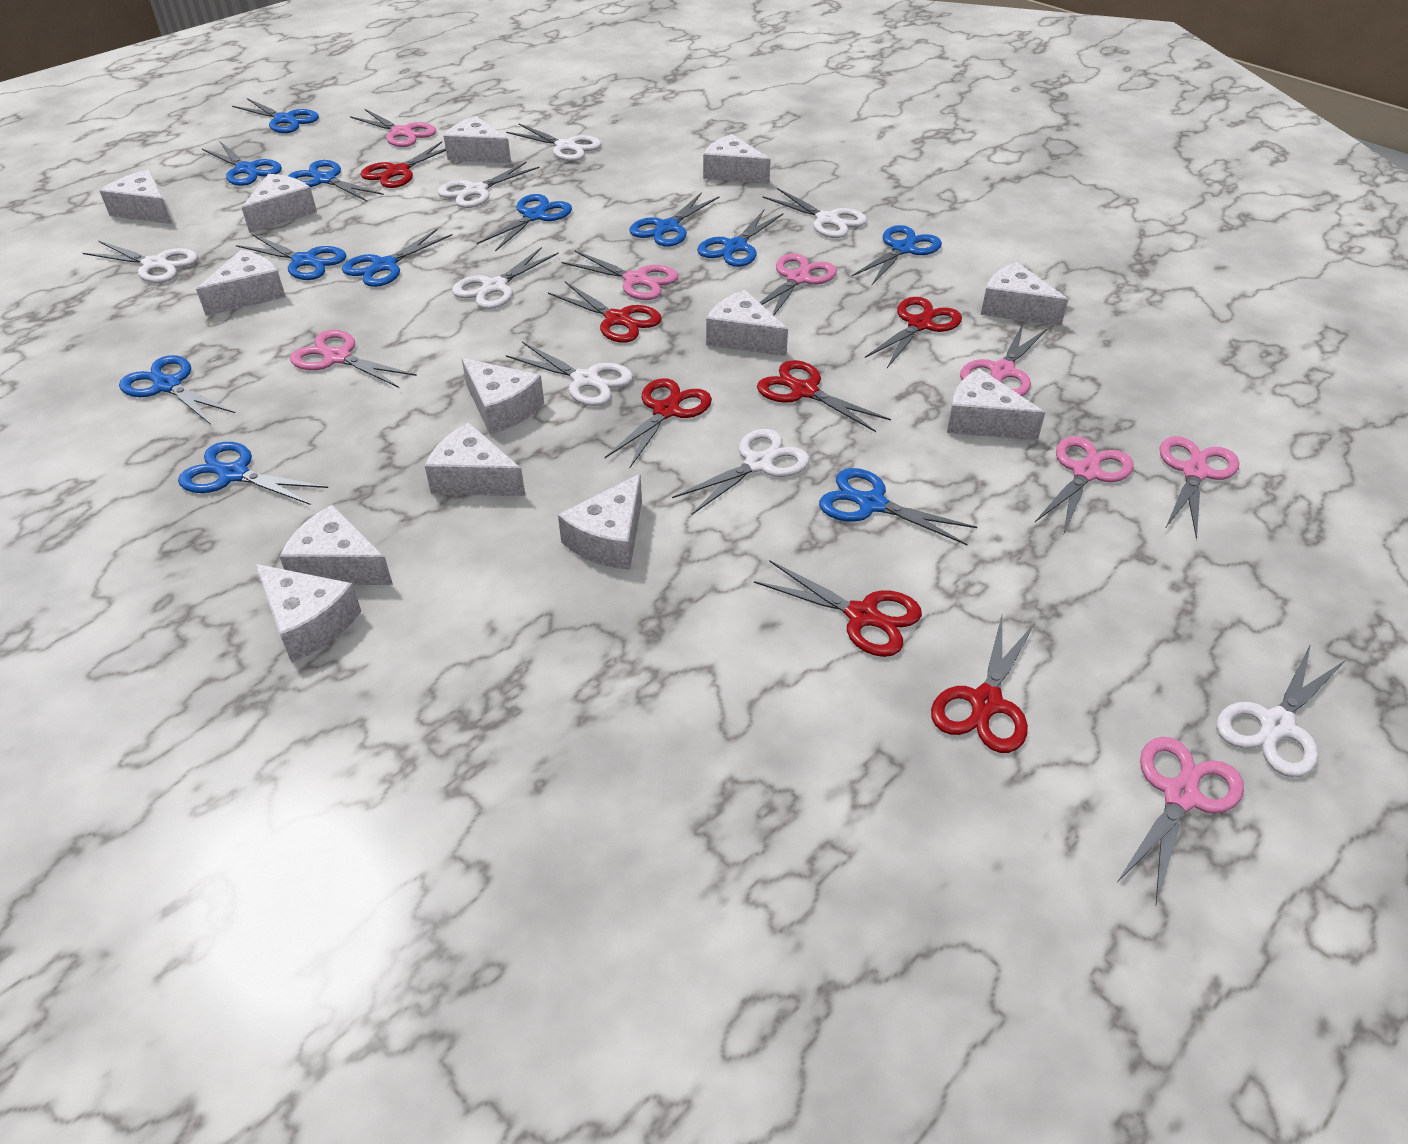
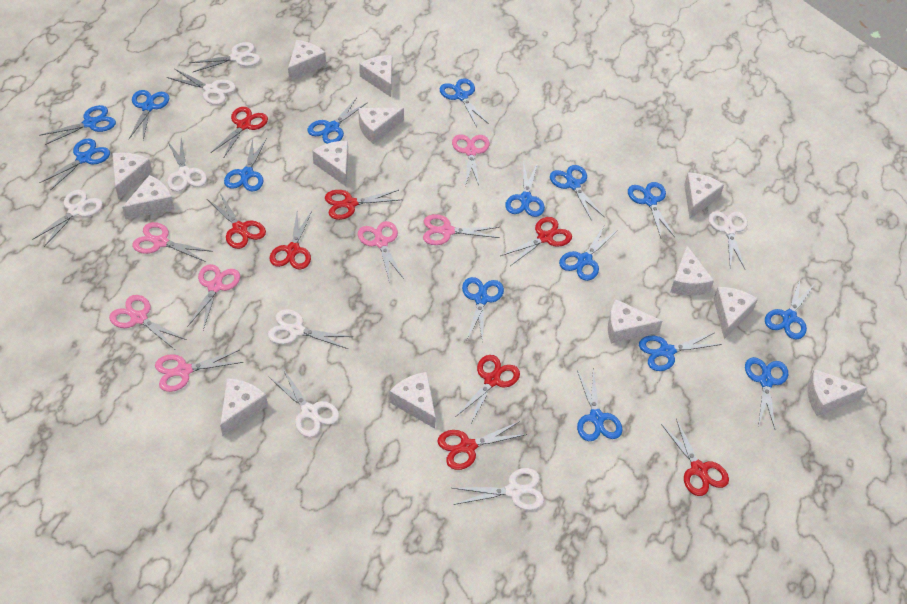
blue scissors: [119,355,235,425] [178,442,328,505] [202,142,282,186] [232,98,319,133] [236,234,346,280] [288,160,384,201] [342,229,453,287] [477,194,572,252] [629,192,719,247] [697,210,784,267] [819,468,977,545] [852,225,942,285] = 12 -> [39,105,116,145] [40,138,110,190] [129,90,169,140] [224,139,267,192] [307,99,368,144] [440,79,489,127] [462,277,504,343] [505,162,545,217] [550,165,604,221] [559,224,618,281] [577,369,622,441] [628,182,675,238] [639,333,722,371] [745,357,788,429] [765,277,814,339] = 15
pink scissors: [290,330,417,388] [350,109,436,147] [561,250,678,300] [759,253,837,316] [960,324,1048,396] [1035,436,1134,536] [1117,737,1244,904] [1160,436,1239,539] = 8 -> [109,295,187,350] [132,222,213,262] [155,350,243,392] [187,264,240,330] [358,221,405,283] [423,214,500,245] [452,134,490,187] = 7
red scissors: [360,141,446,188] [548,282,662,343] [605,378,712,468] [754,560,922,657] [757,360,891,432] [865,297,962,368] [931,615,1035,753] = 7 -> [207,193,266,249] [211,107,268,159] [270,211,312,270] [325,190,402,220] [438,421,527,470] [456,355,520,425] [500,217,572,266] [661,418,729,496] = 8

